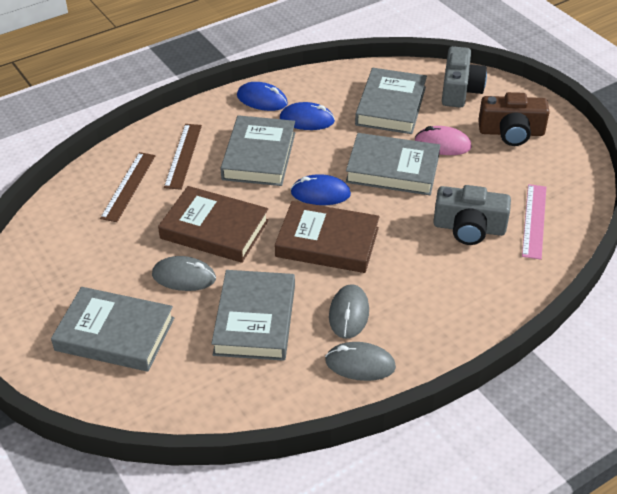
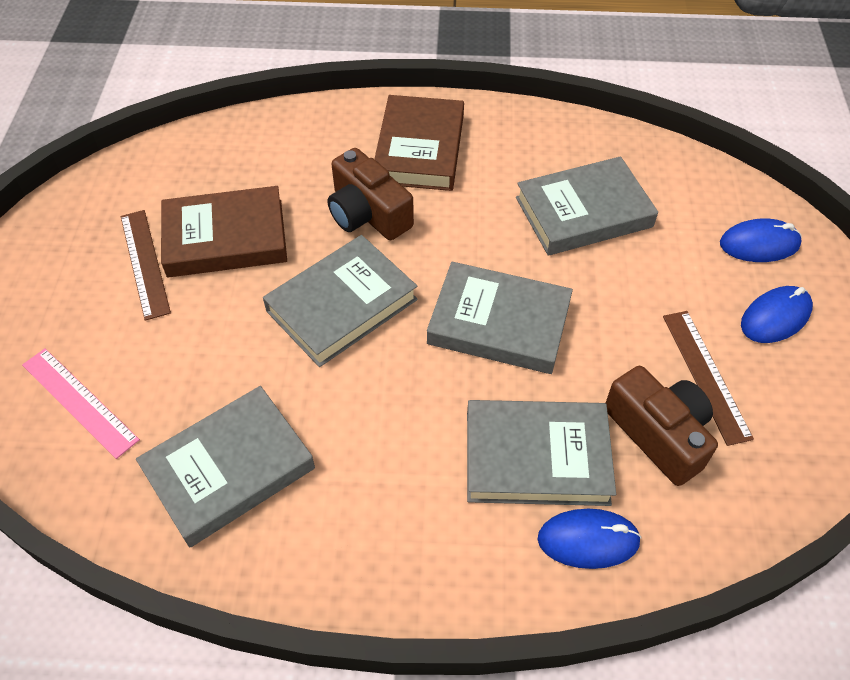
brown camera: [478,92,550,146] = 1 -> [327,148,414,240] [606,366,718,486] = 2
grey camera: [433,185,511,245] [442,46,487,108] = 2 -> none = 0
grey mouse: [152,256,216,291] [325,342,396,381] [329,284,369,339] = 3 -> none = 0
pink mouse: [415,126,472,155] = 1 -> none = 0

